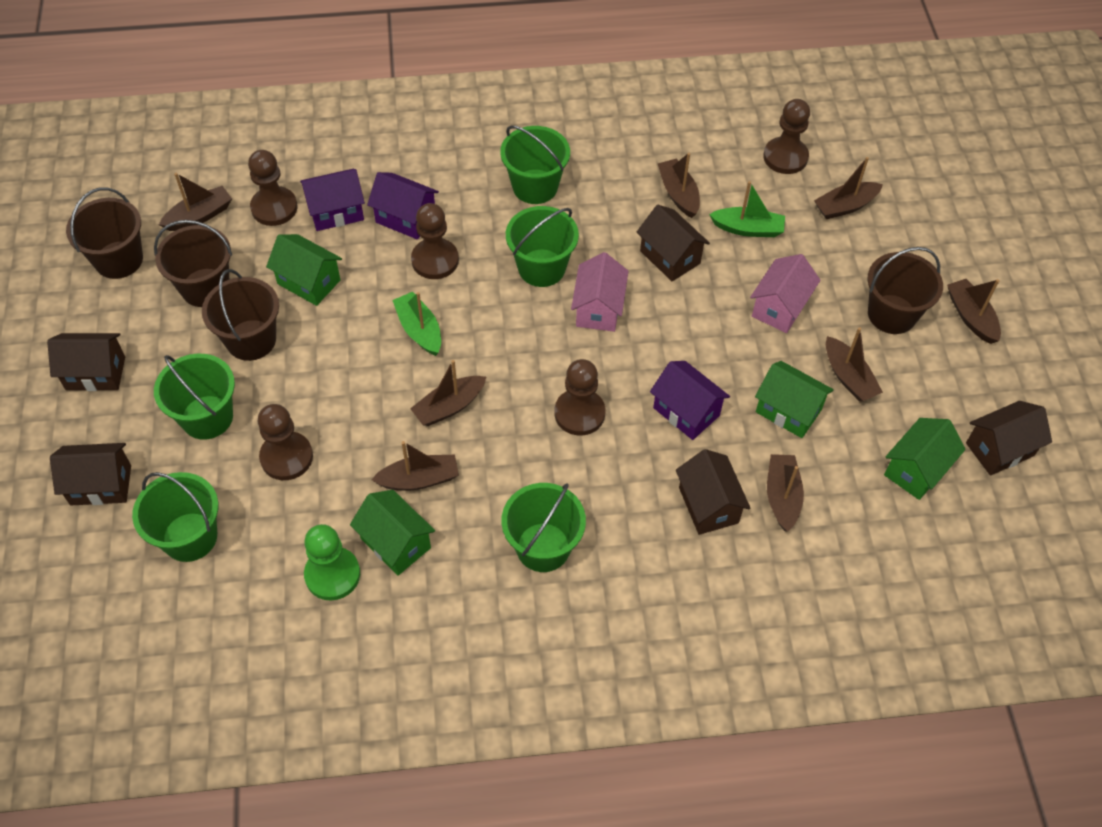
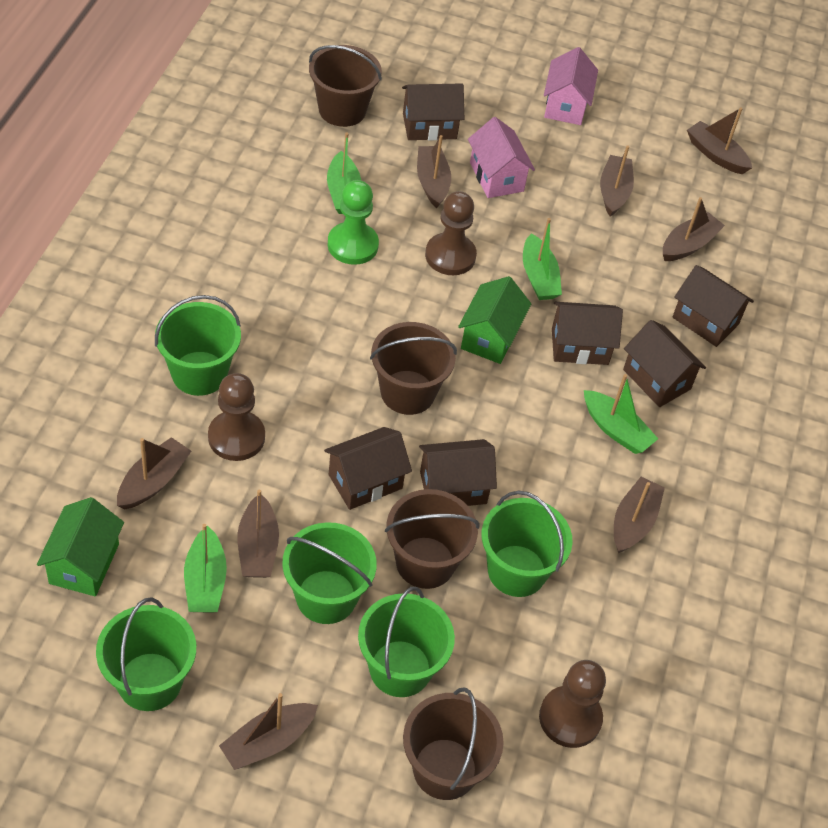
brown house: [47,333,125,391] [50,443,131,505] [637,205,710,281] [676,449,751,535] [966,401,1052,476] = 5 -> [324,427,412,510] [402,83,464,140] [419,439,497,506] [552,302,623,365] [623,320,706,407] [673,265,754,347] = 6
brown pawn: [248,150,297,226] [258,404,313,480] [411,203,459,279] [555,359,606,435] [763,99,810,174] = 5 -> [208,373,265,461] [425,191,477,275] [539,660,606,748] = 3
green boat: [392,292,441,356] [709,181,785,237] = 2 -> [184,524,227,612] [327,132,361,214] [523,218,562,300] [584,374,658,454] = 4
green house: [266,234,342,306] [350,490,435,576] [755,361,834,438] [884,418,966,500] = 4 -> [37,497,124,597] [458,276,531,364] = 2
purple house: [300,169,365,231] [367,172,439,239] [650,361,730,440] = 3 -> none = 0

